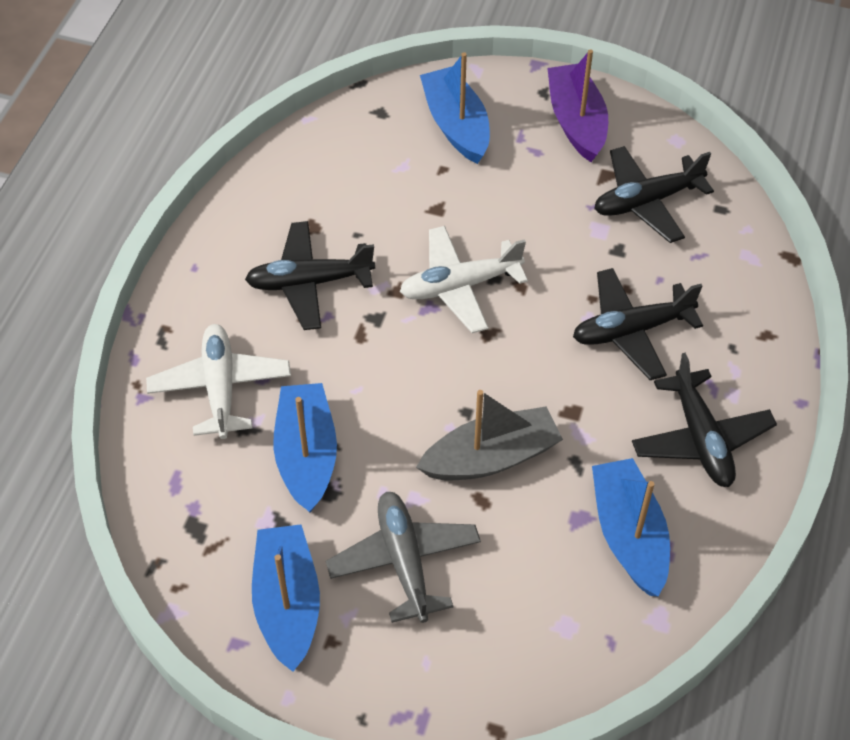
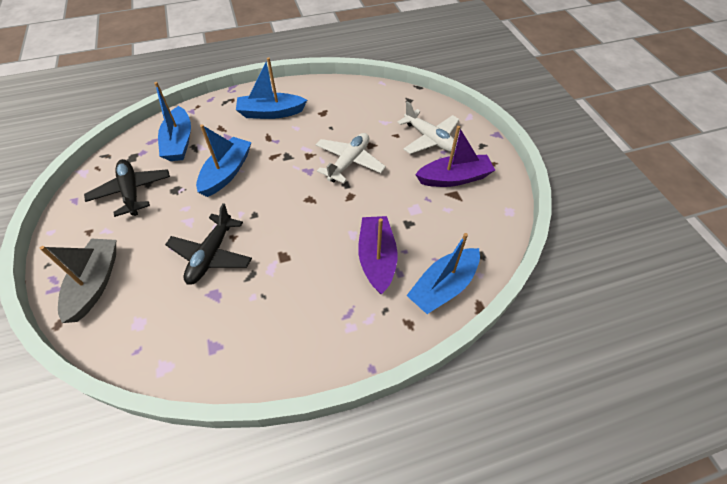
black plane: [245,221,375,330] [573,268,703,380] [594,146,714,243] [632,353,777,487] = 4 -> [84,159,170,217] [165,203,252,285] = 2
grey plane: [326,492,481,623] = 1 -> none = 0
purple boat: [547,49,608,162] = 1 -> [358,216,398,294] [415,126,495,187] = 2

